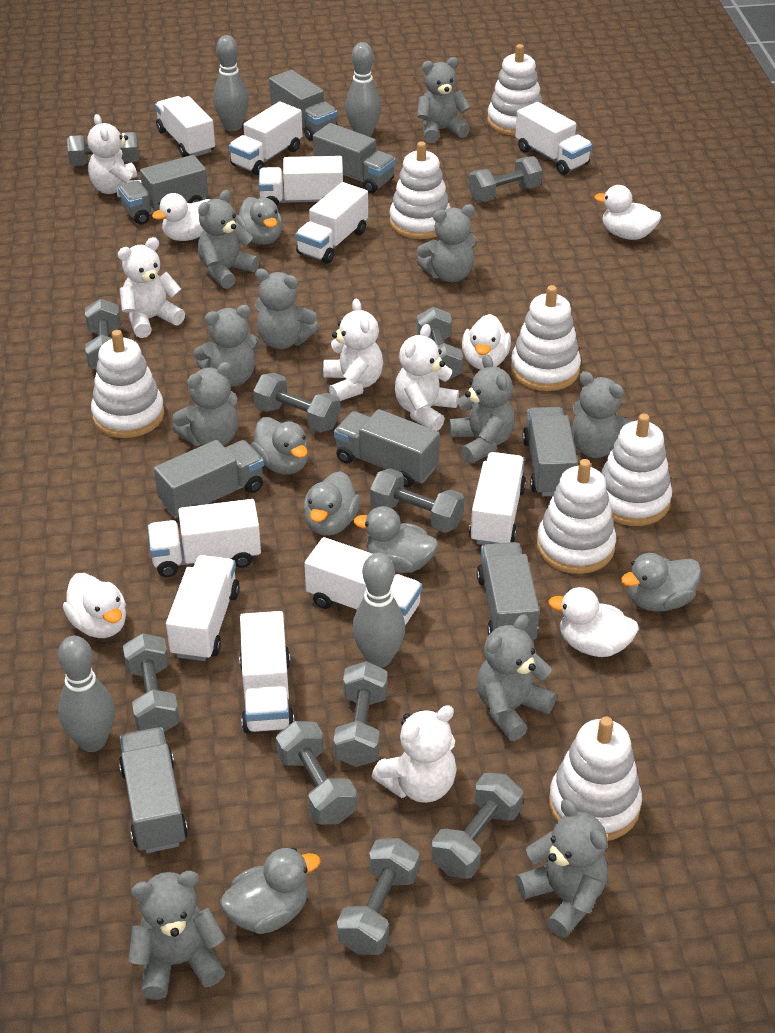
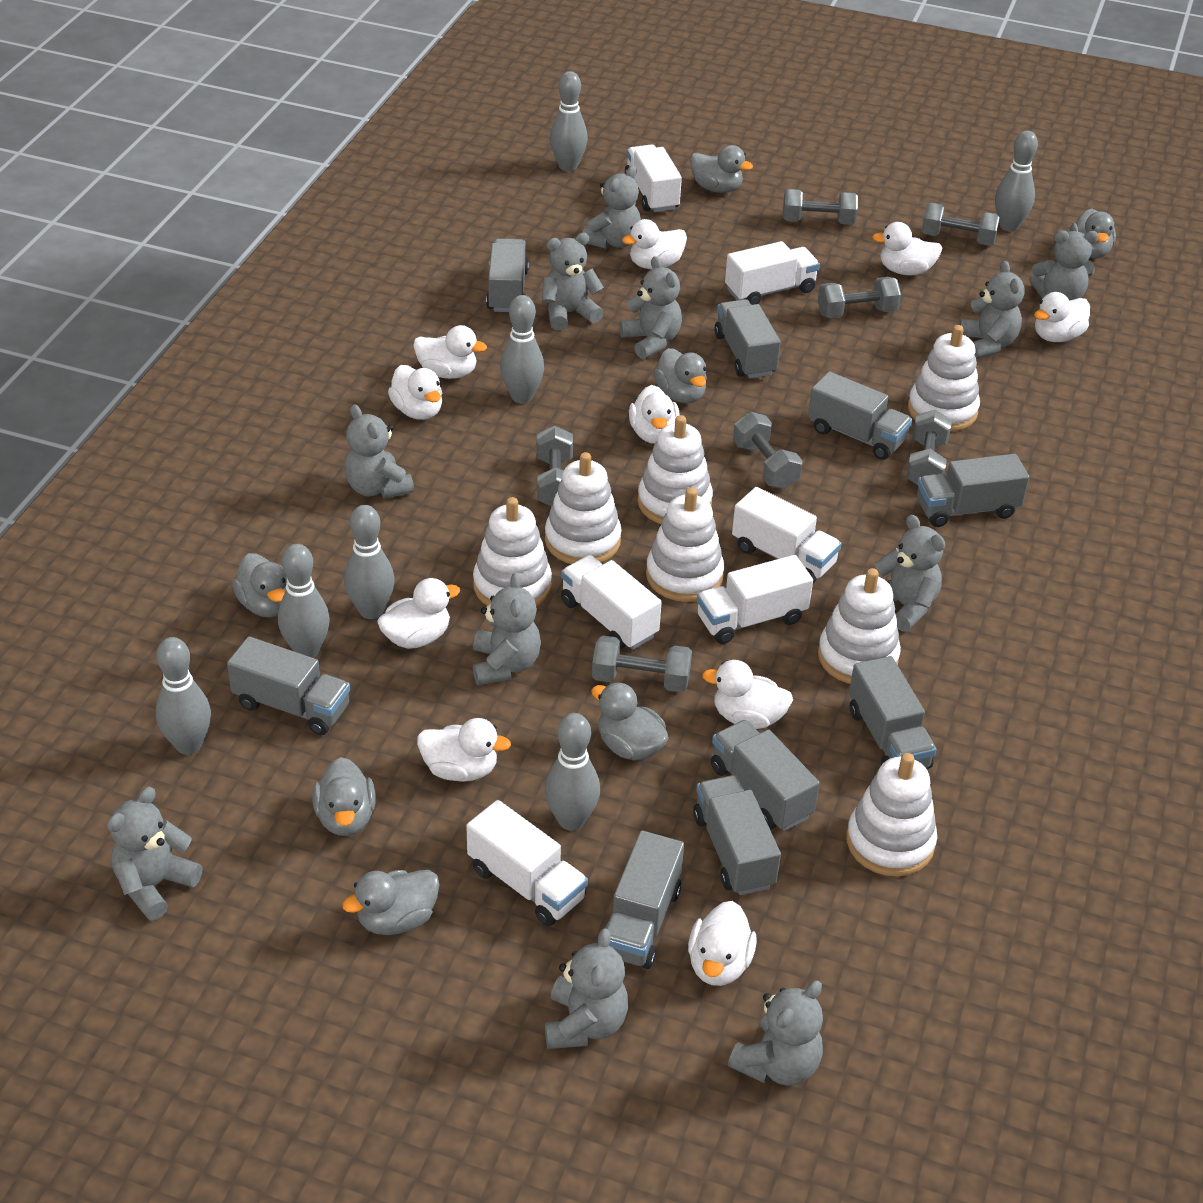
grey bowling pin: [58,636,115,752] [213,35,249,131] [345,42,381,137] [352,553,405,668] = 4 -> [156,637,211,755] [278,544,330,658] [344,505,394,619] [500,295,544,403] [545,713,600,831] [550,71,588,171] [995,130,1038,232] = 7
grey duck: [220,848,321,934] [235,197,282,245] [251,417,308,475] [303,471,360,536] [354,506,438,573] [621,553,701,612] = 6 -> [232,553,288,617] [312,757,376,836] [342,870,440,935] [591,682,669,761] [654,348,707,403] [690,145,753,193] [1070,208,1116,258] = 7
grey dumbbell: [67,132,139,166] [85,298,121,369] [123,633,180,732] [253,373,340,432] [276,721,357,824] [333,661,387,767] [337,838,420,955] [370,468,464,533] [416,307,463,381] [432,773,523,879] [468,156,543,202] = 11 -> [536,426,573,506] [592,635,692,693] [733,412,803,489] [783,189,858,225] [818,277,901,318] [906,409,952,484] [922,203,1000,246] = 7
grey truck: [118,155,208,225] [119,727,188,853] [154,440,264,518] [269,70,338,141] [313,123,396,193] [334,409,440,487] [477,542,539,640] [522,407,578,496] = 8 -> [227,636,350,735] [486,238,529,312] [605,831,684,969] [693,775,781,895] [711,720,820,831] [715,299,781,378] [808,371,912,460] [849,656,936,769] [917,454,1029,527] = 9
white duck: [63,573,126,638] [152,193,211,241] [462,314,511,370] [548,587,639,657] [594,185,661,240] = 5 -> [377,578,460,649] [388,365,442,420] [413,325,487,379] [417,718,511,782] [622,219,687,269] [629,385,679,444] [688,901,757,986] [702,660,793,729] [872,222,942,275] [1034,292,1090,342] = 10
white teddy bear: [87,114,142,197] [118,237,185,338] [323,298,383,401] [372,705,457,803] [395,324,459,431] = 5 -> none = 0
white truck: [148,499,261,577] [155,96,215,157] [166,555,240,661] [229,102,303,175] [239,611,294,733] [259,156,343,207] [296,182,368,264] [304,537,422,625] [469,452,526,545] [515,102,592,175] = 10 -> [466,800,588,926] [561,555,662,649] [625,144,682,212] [697,555,813,644] [725,241,820,305] [732,487,841,583] = 6

